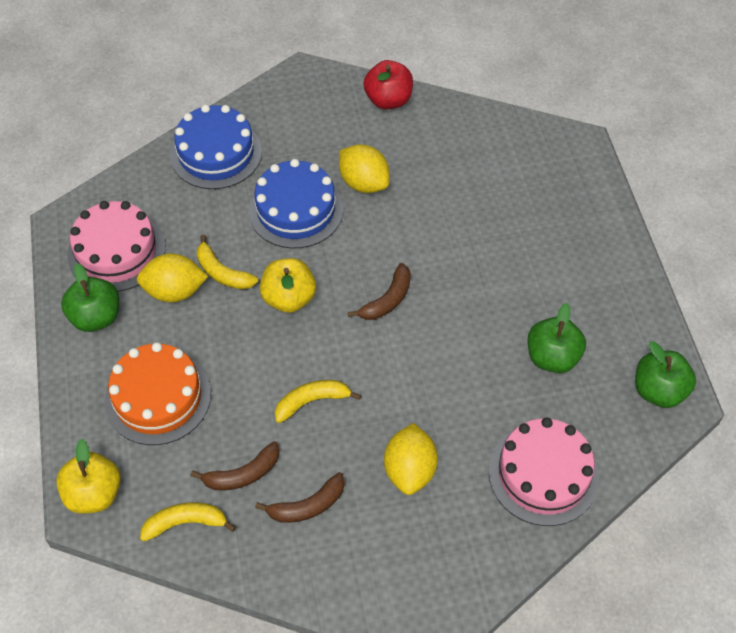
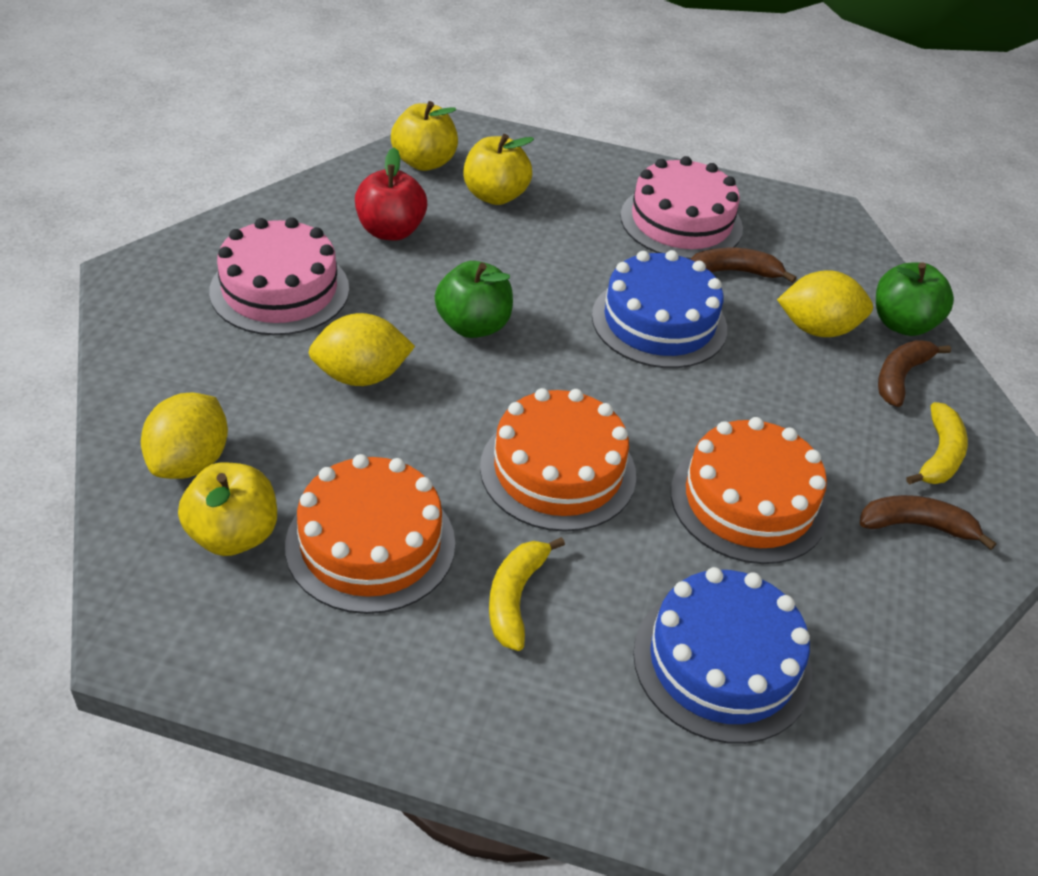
green apple: [61,263,119,332] [528,303,586,373] [635,341,696,408] = 3 -> [435,261,513,338] [876,262,954,336] = 2
orange cake: [105,342,211,445] = 1 -> [285,454,455,614] [480,388,636,532] [671,417,829,564] = 3
yellow apple: [56,439,121,514] [260,258,316,313] = 2 -> [178,462,277,556] [391,101,458,171] [463,134,534,205] = 3
yellow banana: [140,502,236,542] [197,235,258,289] [275,380,361,423] = 3 -> [489,537,565,651] [906,402,968,485] = 2

